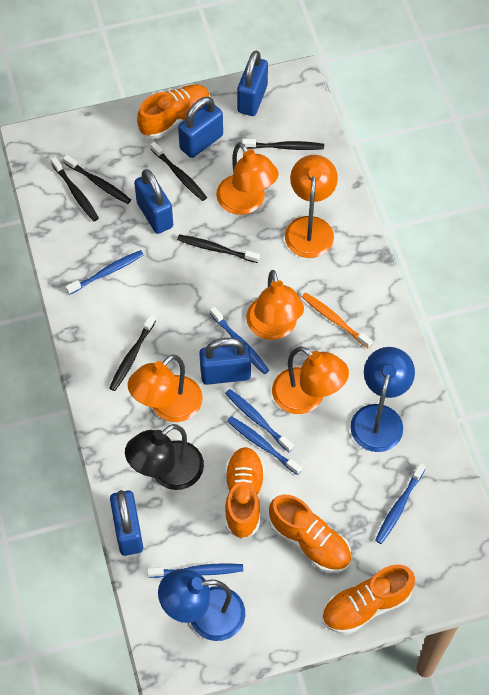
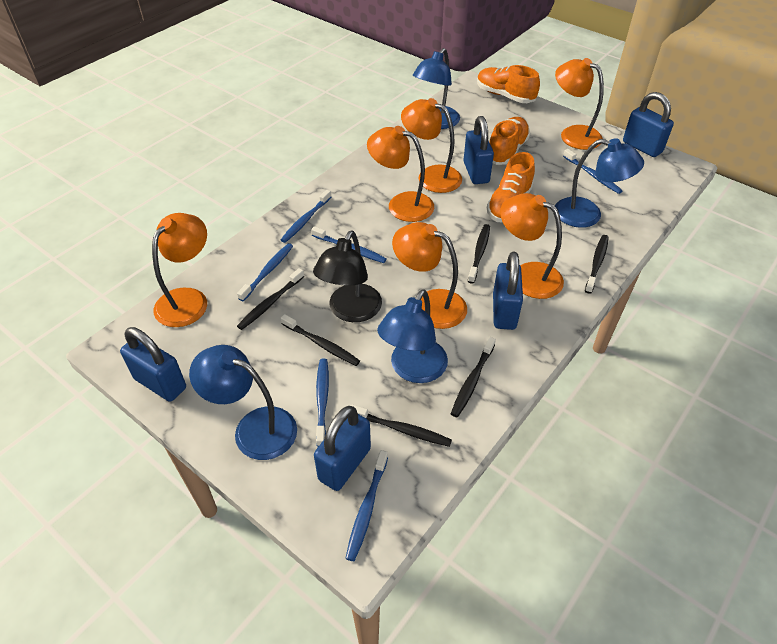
blue lamp: [158,570,245,641] [350,347,415,452] = 2 -> [189,345,297,460] [377,289,448,383] [413,48,460,129] [555,138,644,228] = 4
orange lamp: [128,354,203,422] [216,142,279,215] [246,270,304,340] [272,346,349,414] [285,155,338,258] = 5 -> [152,213,207,327] [367,126,434,222] [392,222,467,329] [401,98,462,193] [500,193,564,299] [555,58,604,150] = 6
orange shoe: [137,84,210,139] [225,447,265,539] [269,494,351,573] [322,565,415,635] = 4 -> [477,65,540,103] [487,152,535,223] [489,117,530,165] = 3
orange toothbrush: [302,292,372,348] = 1 -> none = 0

